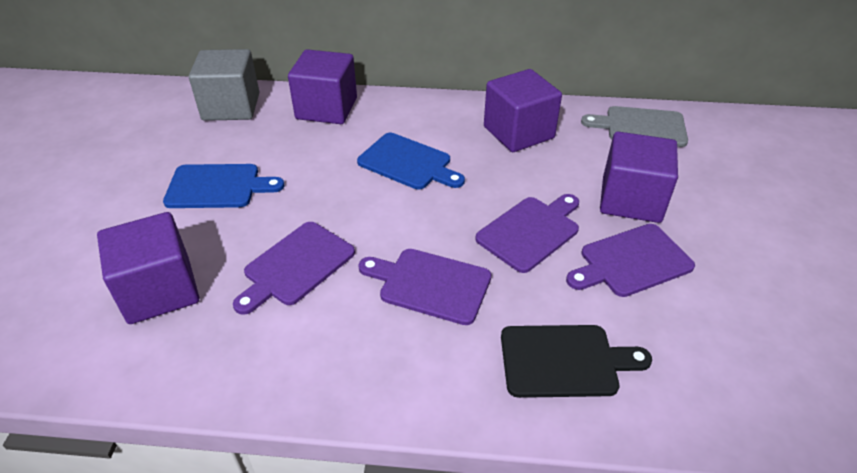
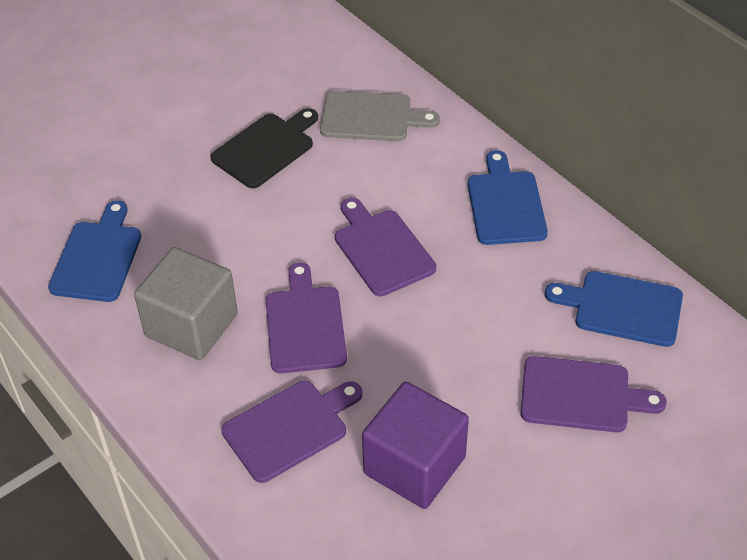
blue cutting board: [163,164,284,208] [357,133,465,190] = 2 -> [48,200,141,302] [468,150,548,245] [545,271,683,347] = 3
purple cube: [97,212,199,324] [288,49,357,124] [484,69,562,152] [600,131,678,223] = 4 -> [362,382,469,509] = 1

